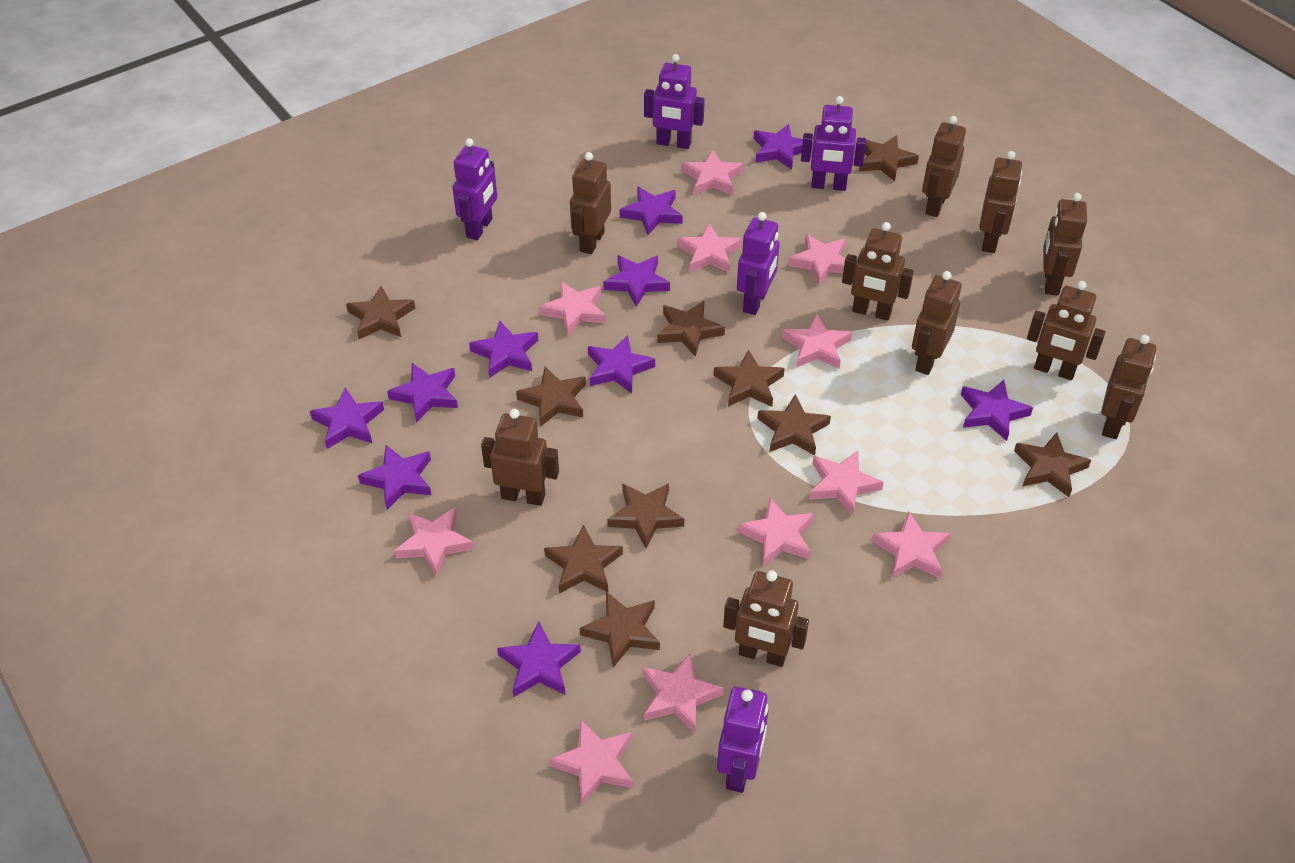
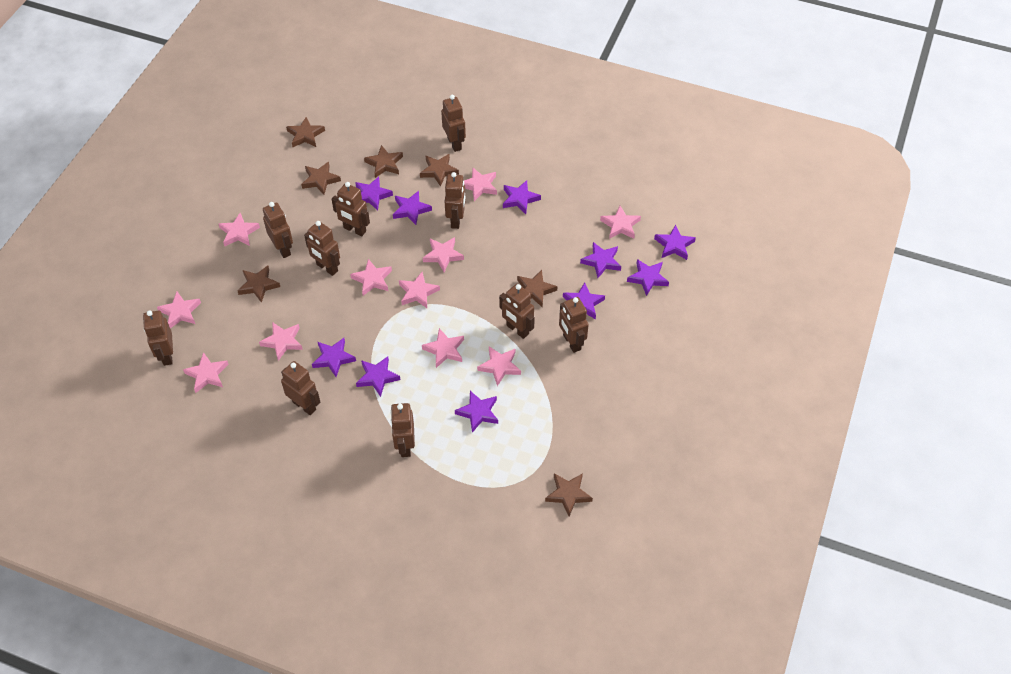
brown star: [346,286,415,339] [516,366,586,427] [544,524,623,594] [580,592,660,667] [607,483,684,549] [657,301,725,357] [714,349,785,407] [758,394,831,455] [859,135,919,182] [1014,432,1091,497] = 10 -> [237,266,280,303] [286,117,325,147] [301,161,341,195] [364,145,403,178] [420,154,459,187] [517,270,557,307] [545,473,593,516] = 7
purple robot: [452,138,497,240] [644,54,705,149] [717,686,769,793] [737,212,780,315] [801,96,866,191] = 5 -> none = 0

